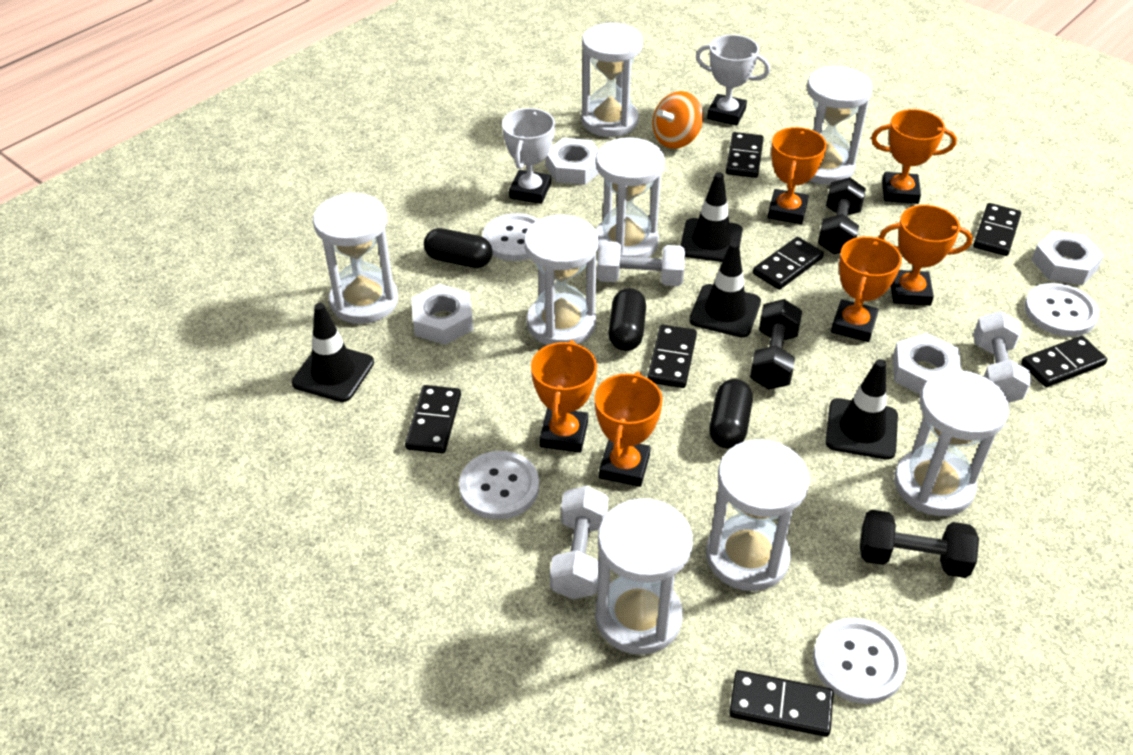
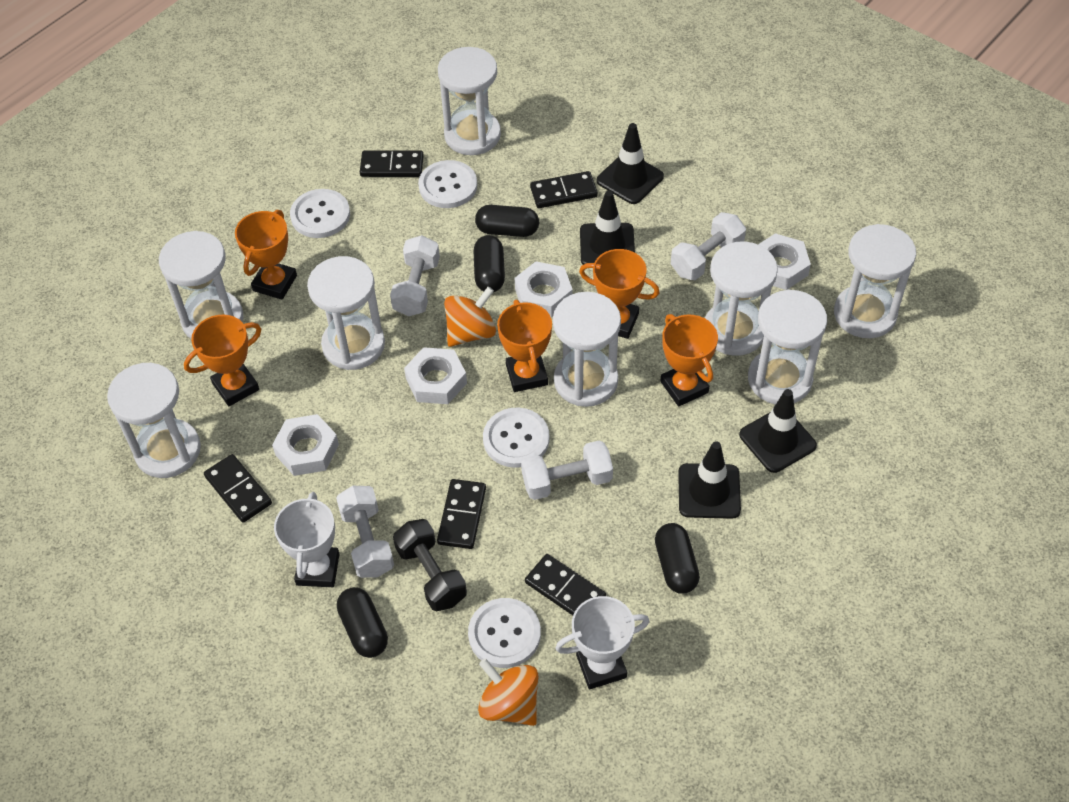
black capsule: [424,228,493,268] [608,288,646,351] [709,379,753,449] = 3 -> [337,587,388,658] [474,235,505,292] [475,205,539,237] [655,523,700,594] = 4
black domino: [405,385,461,453] [647,325,697,388] [726,132,764,178] [729,670,834,737] [753,237,824,290] [973,203,1021,256] [1021,336,1107,387] = 7 -> [204,454,272,523] [360,150,424,177] [437,479,486,549] [525,554,606,615] [530,171,598,208] = 5
black dumbbell: [750,299,802,389] [818,177,866,254] [860,510,979,578] = 3 -> [393,519,467,611] = 1
orange spinning top: [653,91,703,149] = 1 -> [444,286,496,347] [478,658,538,726] = 2
orange trophy: [531,340,597,453] [595,371,663,487] [768,127,827,224] [831,236,902,342] [871,109,957,204] [879,205,973,306] = 6 -> [184,315,261,406] [235,210,297,300] [497,300,552,392] [579,249,660,339] [660,314,718,407] = 5
white dumbbell: [550,486,608,599] [597,241,685,286] [973,311,1032,403] = 3 -> [336,486,394,578] [390,235,440,316] [521,440,613,500] [671,212,746,280] = 4

